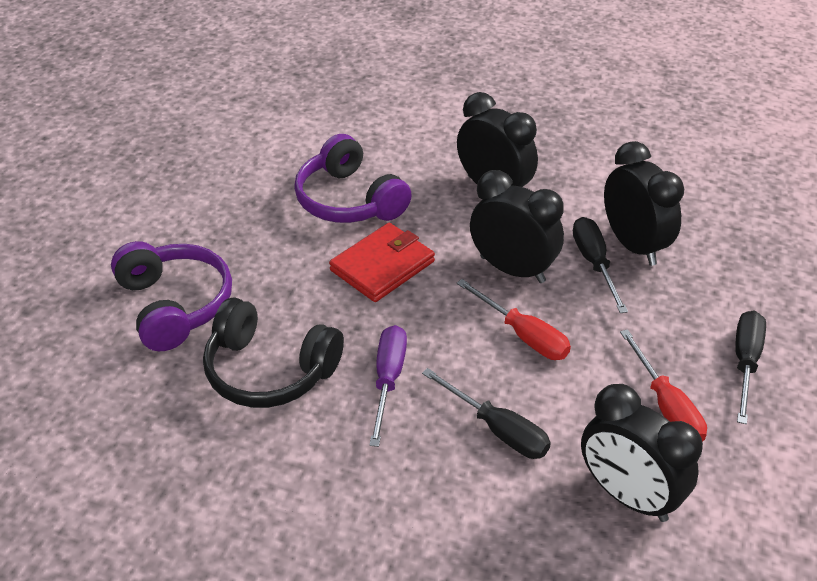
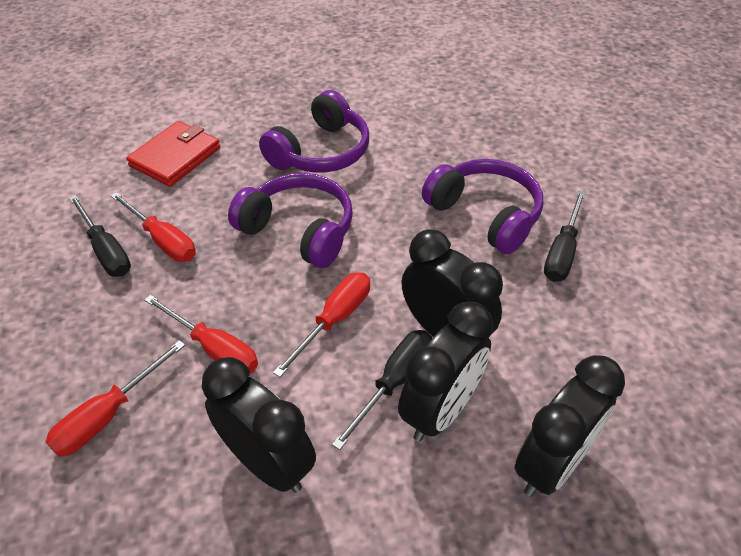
black headphones: [203,297,344,408] = 1 -> none = 0
purple headphones: [111,241,232,351] [294,134,412,223] = 2 -> [228,173,353,268] [259,90,369,173] [422,159,543,254] = 3
purple screwdriver: [369,325,407,447] = 1 -> none = 0
red screwdriver: [457,279,571,360] [620,329,707,442] = 2 -> [46,340,185,456] [110,192,196,262] [144,295,258,374] [273,272,370,377] = 4

